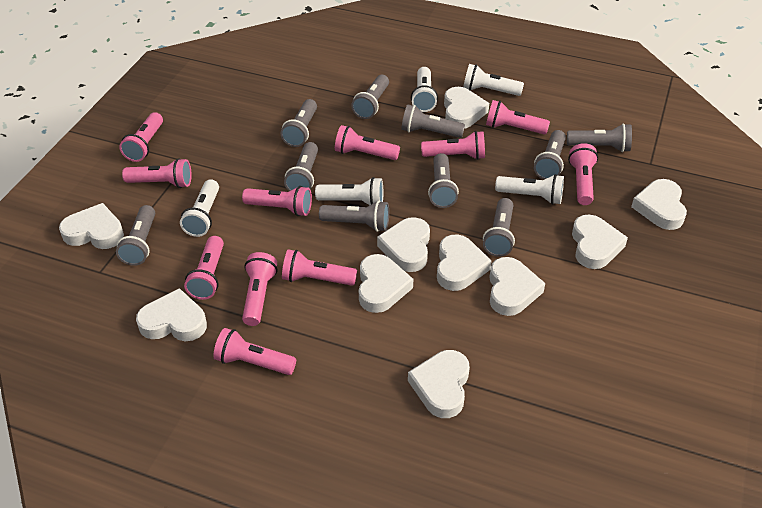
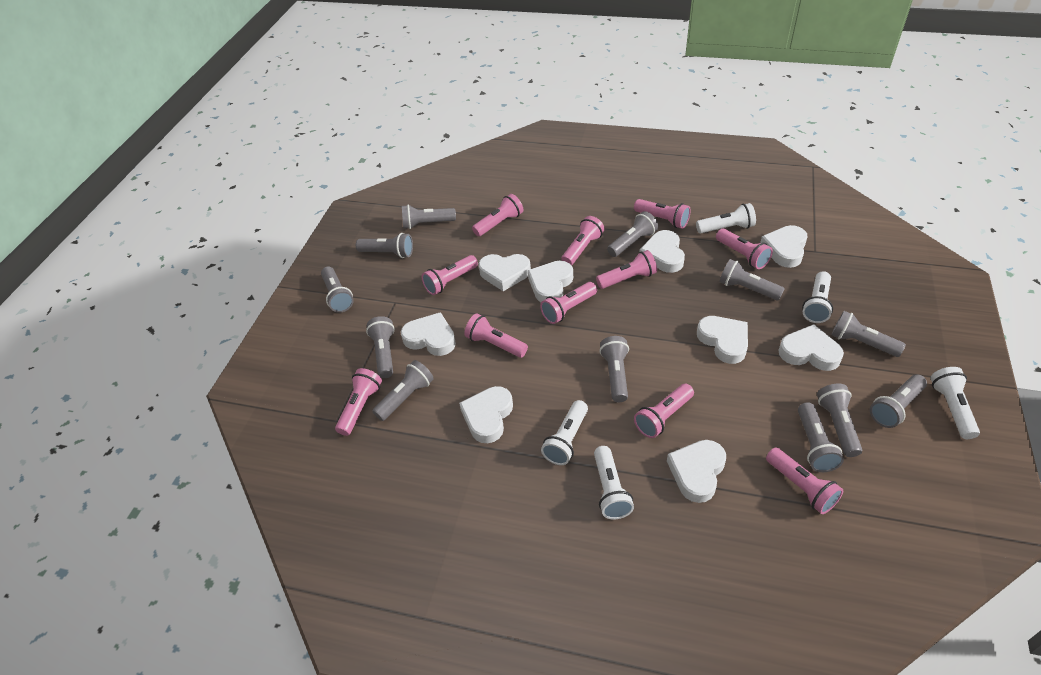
grey flashlight: [116,205,155,266] [281,99,317,147] [284,142,318,191] [319,200,389,232] [351,75,389,119] [401,104,465,138] [428,153,459,208] [483,198,515,257] [534,130,566,179] [567,123,632,152] = 10 -> [321,266,354,313] [356,233,413,258] [366,316,395,378] [372,360,434,421] [402,205,456,229] [600,336,629,402] [607,211,658,257] [719,259,785,300] [798,402,844,472] [817,384,862,457] [831,311,906,357] [870,374,927,428] = 12
white heart: [59,203,124,249] [136,288,207,341] [359,254,413,313] [377,217,430,272] [408,350,470,418] [437,234,492,291] [444,87,489,129] [489,257,545,316] [572,215,628,269] [631,179,687,230] = 10 -> [401,312,456,356] [459,386,513,443] [479,254,531,291] [528,261,573,302] [640,230,685,273] [667,440,726,503] [697,316,748,364] [760,225,808,268] [779,324,844,371] = 9

